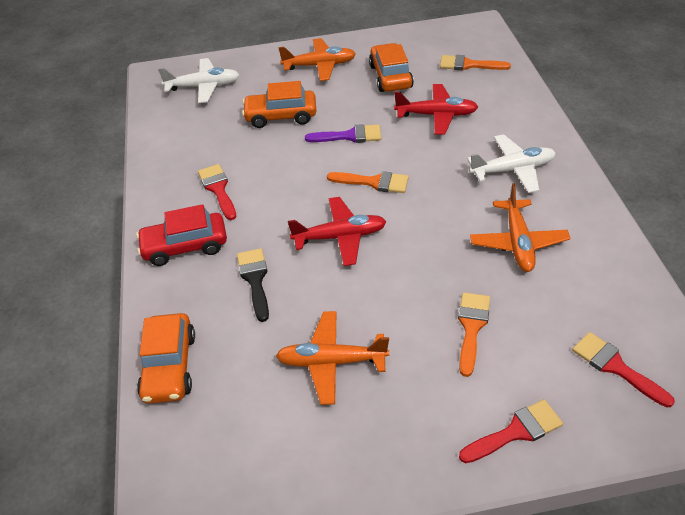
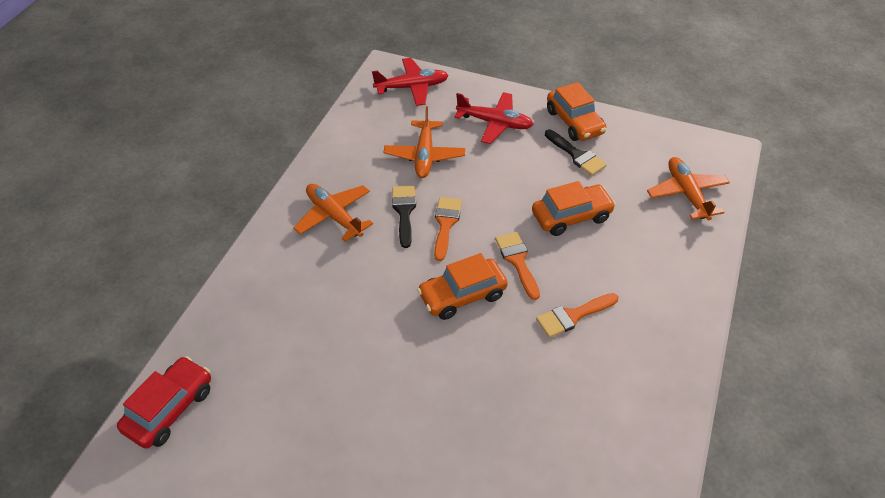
black brush: [237,248,269,322] = 1 -> [392,186,416,248] [545,130,607,176] = 2
purple brush: [305,124,381,143] = 1 -> none = 0
red brush: [198,164,236,220] [459,399,563,463] [572,332,675,407] = 3 -> none = 0
white plane: [158,58,239,103] [467,134,556,193] = 2 -> none = 0

